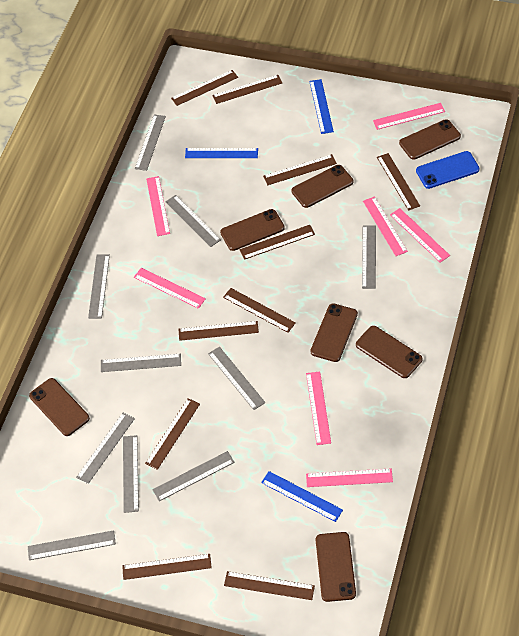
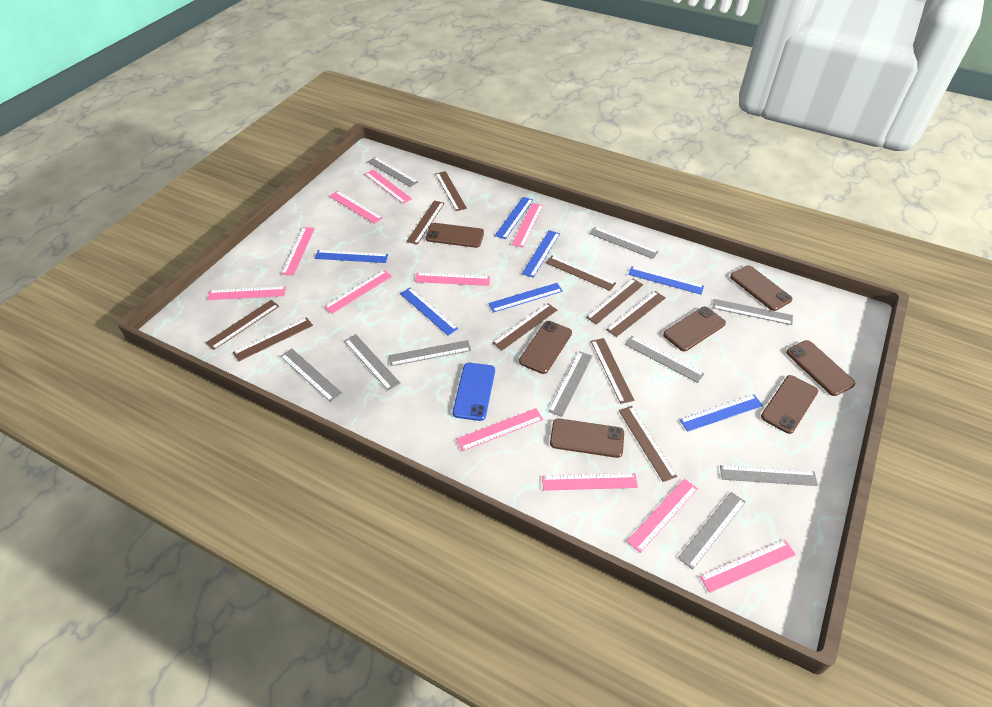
blue ruler: [185,148,258,158] [261,471,343,522] [309,79,334,134] = 3 -> [315,250,388,263] [400,287,458,335] [488,283,563,313] [495,197,533,239] [522,230,560,278] [628,266,704,294] [680,395,763,432] = 7
pink ruler: [134,268,206,309] [146,176,170,236] [306,372,331,445] [306,468,393,487] [363,197,408,256] [373,103,445,130] [390,208,450,262] = 7 -> [207,286,286,300] [281,227,315,276] [324,270,392,314] [329,191,383,224] [365,170,412,204] [415,273,490,286] [456,408,543,451] [512,203,543,248] [542,473,638,491] [626,479,698,553] [699,540,796,593] = 11

